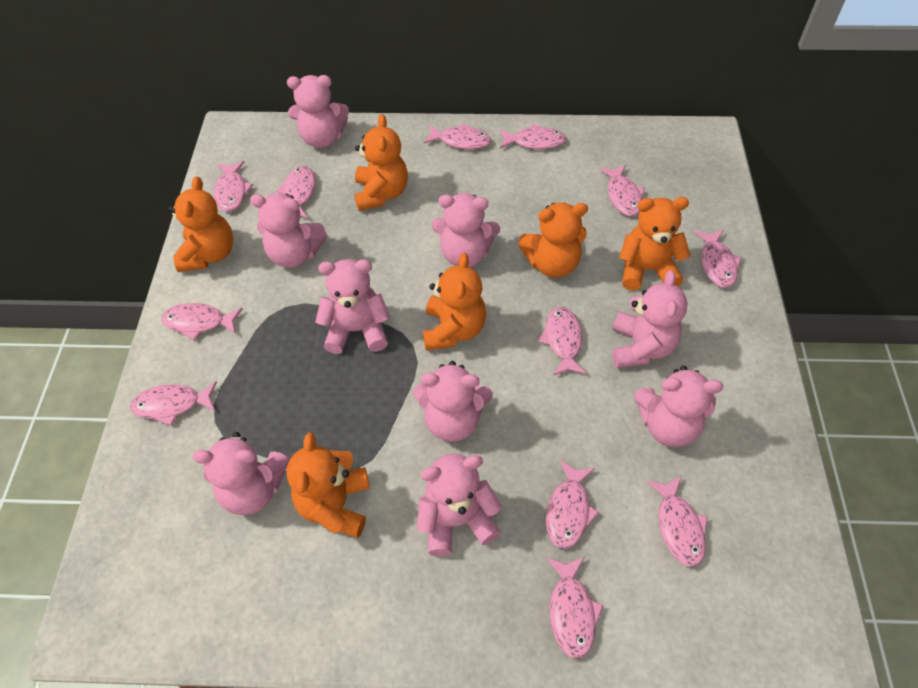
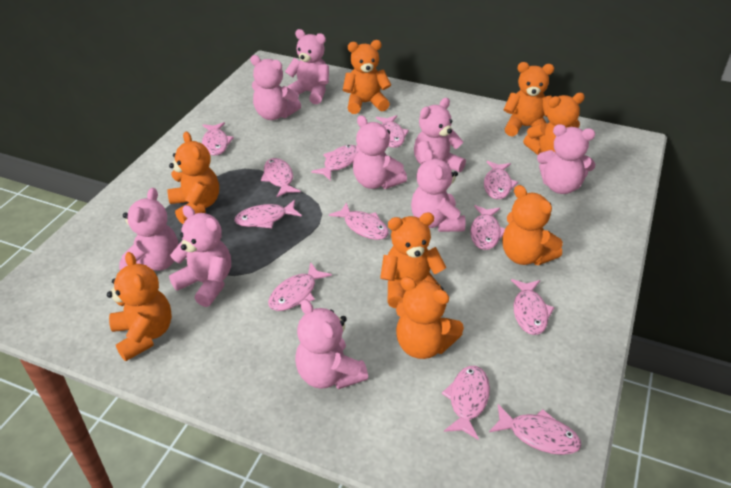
orange teddy bear: [169,176,233,272] [287,433,370,538] [354,114,408,211] [423,253,486,351] [519,203,588,278] [619,197,691,291] = 6 -> [107,252,172,361] [167,132,219,224] [343,40,391,114] [380,213,447,308] [396,277,464,359] [502,185,563,265] [503,62,554,137] [523,93,585,155] = 8

